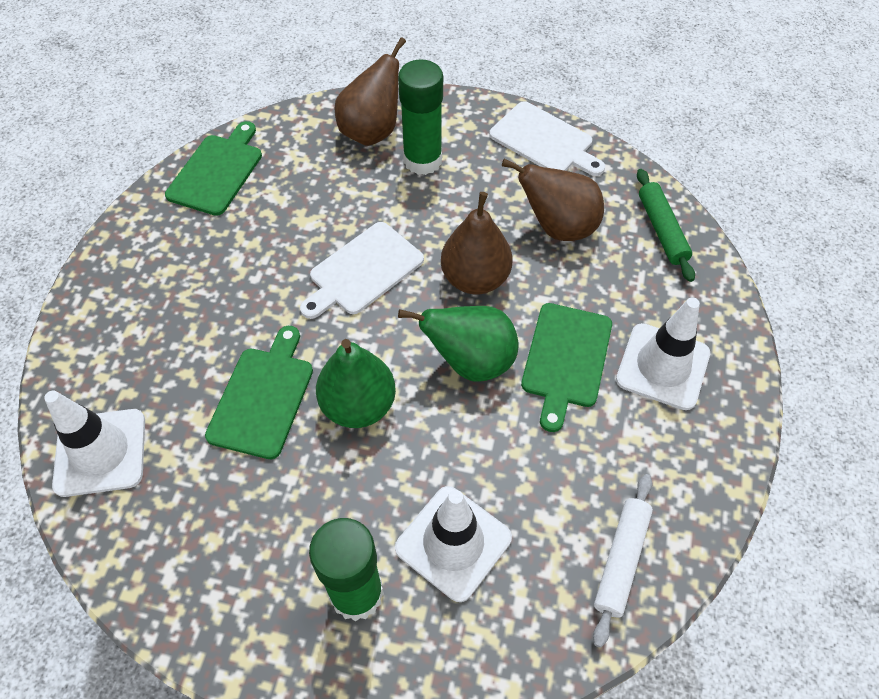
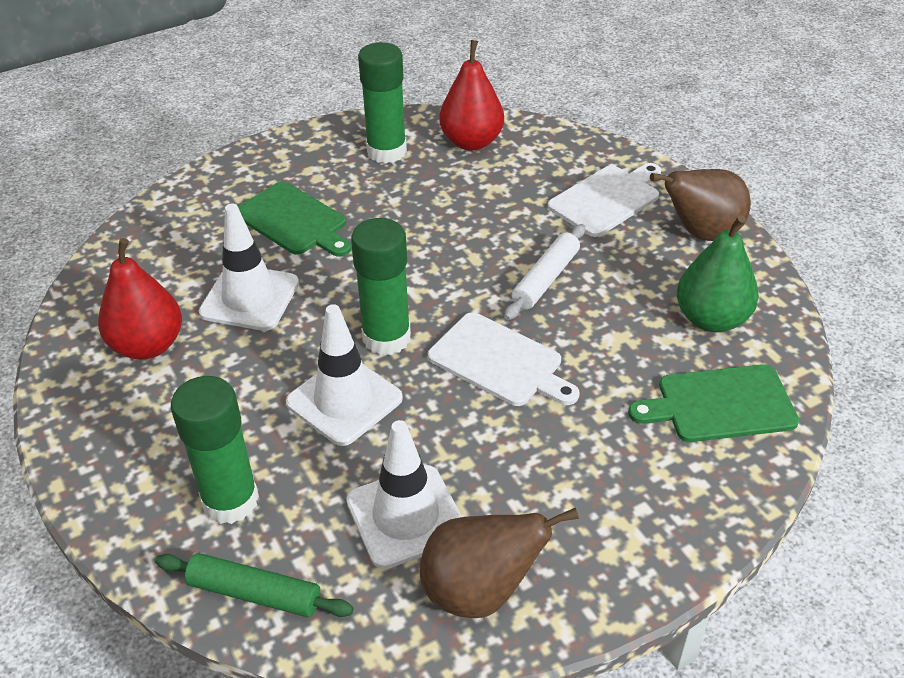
brown pear: [334,37,406,146] [441,192,513,295] [502,159,604,241] = 3 -> [420,508,579,618] [650,169,751,241] = 2
green cutting board: [165,121,262,216] [205,326,313,459] [521,303,612,432] = 3 -> [238,181,351,257] [628,364,799,442] = 2
green glue stick: [309,518,384,621] [398,59,443,175] = 2 -> [171,376,259,524] [351,218,411,355] [358,42,407,164] = 3
green pear: [316,339,396,428] [398,306,519,382] = 2 -> [677,215,759,332] = 1
red pear: none = 0 -> [98,238,182,360] [439,40,504,151] = 2

